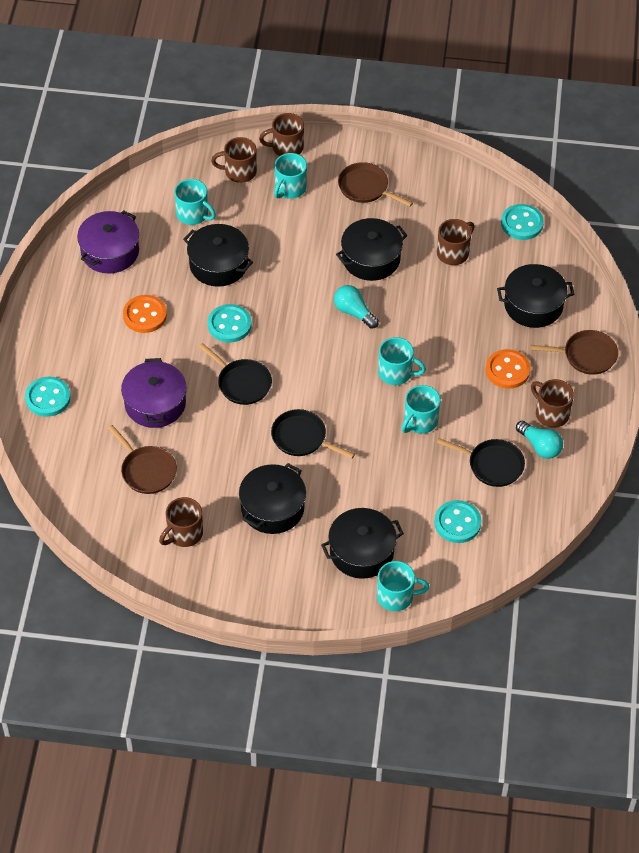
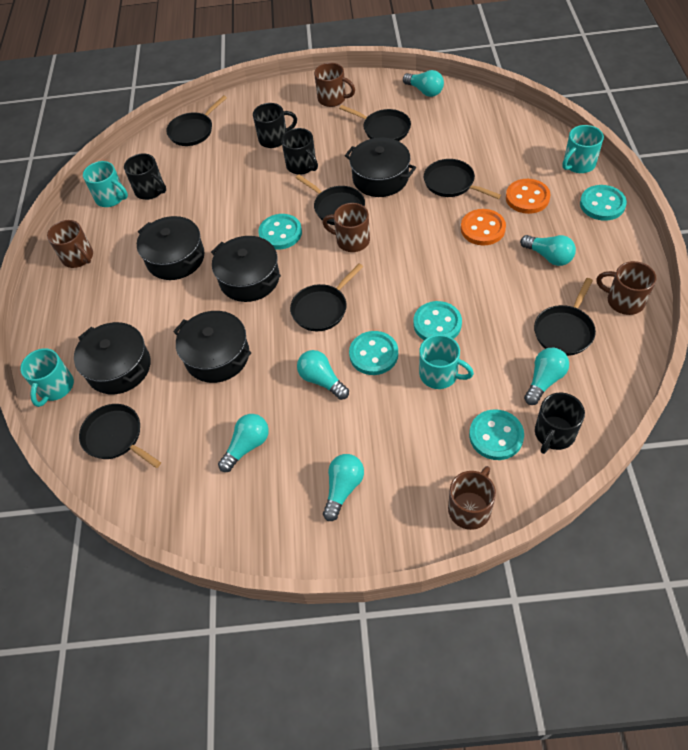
black mug: none = 0 -> [124,153,166,200] [253,103,297,148] [281,128,318,175] [535,393,585,454] = 4
black pan: [199,343,272,405] [271,409,355,458] [437,438,525,487] = 3 -> [79,404,161,468] [166,95,227,146] [290,264,363,331] [296,175,365,225] [339,105,411,141] [424,159,501,199] [534,278,596,356] = 7
brown pan: [108,425,177,494] [338,162,413,206] [531,330,618,375] = 3 -> none = 0
purple pot: [77,210,139,274] [121,358,187,428] = 2 -> none = 0
turquoise button: [25,377,71,417] [208,304,252,343] [434,500,481,543] [501,204,544,240] = 4 -> [258,214,302,250] [349,331,398,375] [413,301,462,340] [469,409,524,460] [580,185,627,221] = 5
turquoise light bulb: [334,285,379,329] [516,421,563,459] = 2 -> [218,414,269,472] [297,350,349,400] [323,454,364,521] [403,70,444,97] [520,235,576,266] [524,348,569,405] = 6
turquoise mug: [174,179,216,225] [274,153,307,199] [377,561,430,611] [378,337,426,385] [401,385,440,434] = 5 -> [20,348,74,407] [83,161,128,207] [419,334,474,389] [562,125,604,173] = 4

